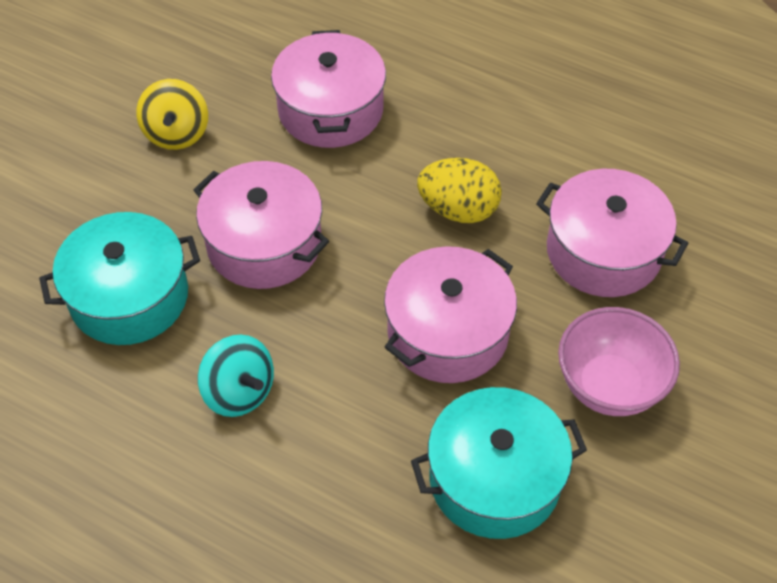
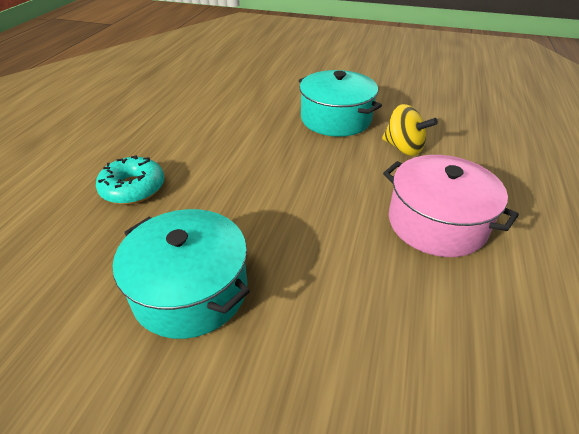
pink bowl: [558,307,680,416] = 1 -> none = 0
pink pot: [193,161,329,289] [271,30,386,148] [384,246,517,383] [536,169,688,297] = 4 -> [383,155,519,257] = 1
turquoise donut: none = 0 -> [96,155,164,204] = 1
turquoise spinning top: [198,335,274,417] = 1 -> none = 0
yellow egg: [417,158,502,223] = 1 -> none = 0

